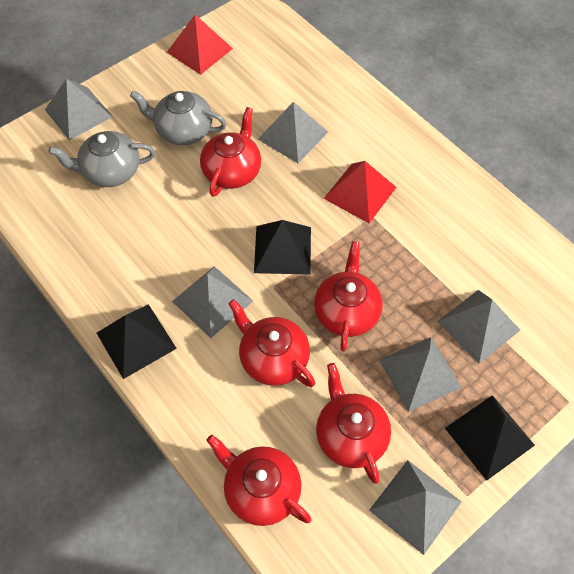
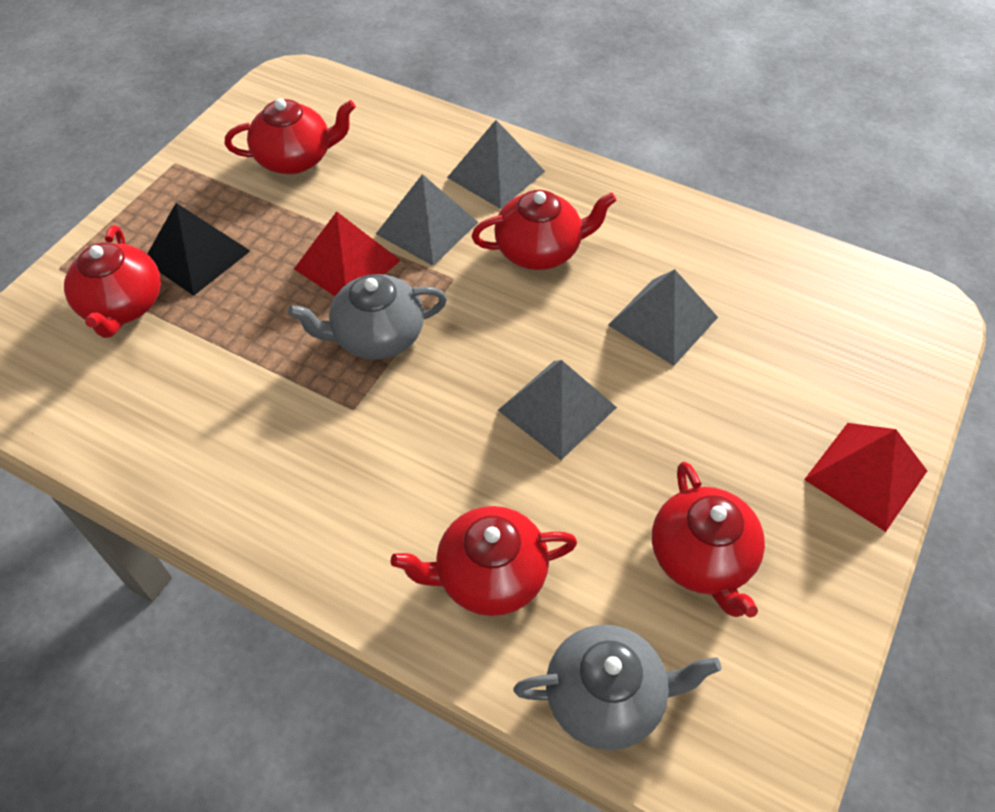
black pyramid: [97,304,177,379] [254,220,311,274] [445,395,535,481] = 3 -> [147,203,250,296] = 1
grey pyramid: [45,79,113,140] [172,266,253,338] [258,101,328,163] [369,460,461,555] [379,337,462,412] [437,290,520,364] = 6 -> [376,174,479,266] [447,120,545,209] [498,360,617,460] [608,269,718,366] = 4

